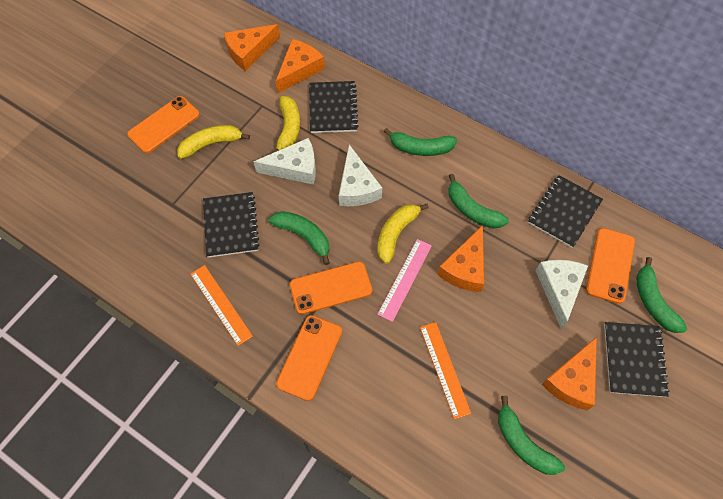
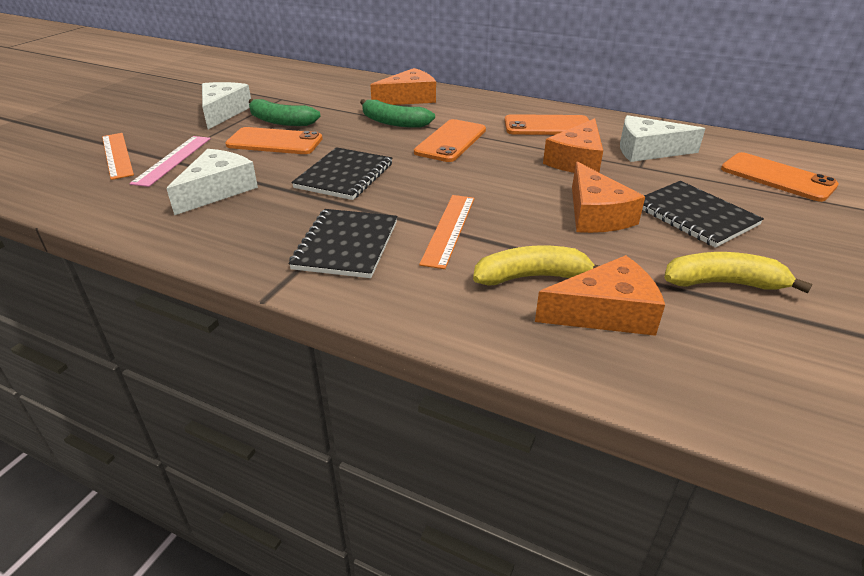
black notebook: [203,192,260,258] [309,81,359,133] [528,175,603,248] [604,322,670,397] = 4 -> [289,209,397,278] [291,147,393,200] [642,181,764,248] = 3
green banana: [269,211,330,265] [384,128,457,156] [448,174,509,229] [498,396,565,475] [636,257,687,333] = 5 -> [249,99,321,126] [360,99,435,128] = 2
yellow banana: [177,125,250,159] [271,96,300,154] [377,204,429,264] = 3 -> [473,245,599,286] [665,252,812,294] = 2

